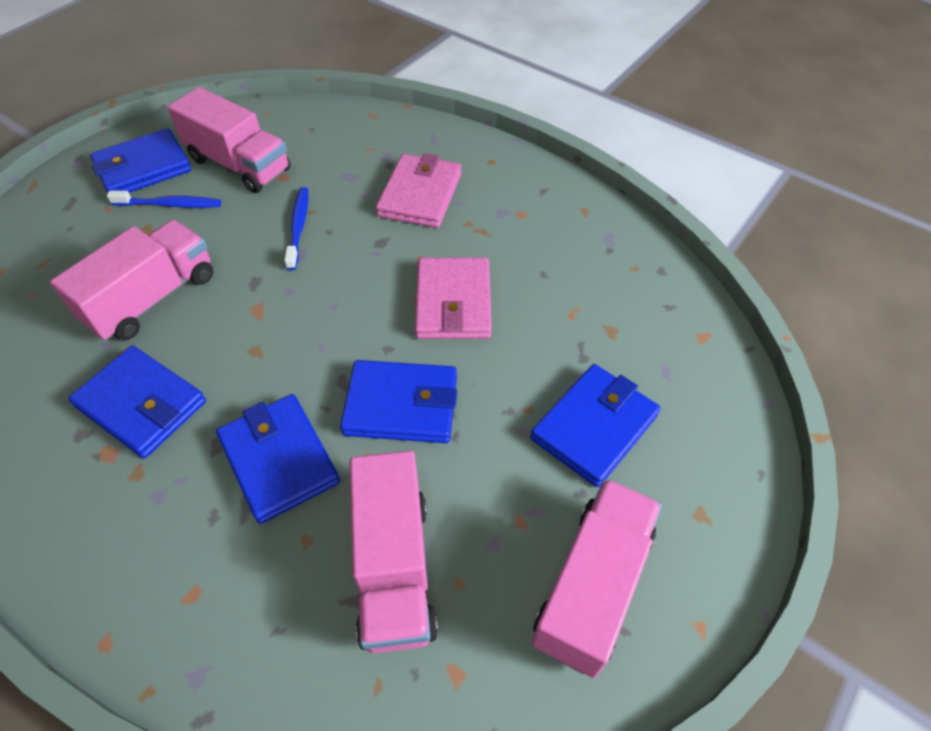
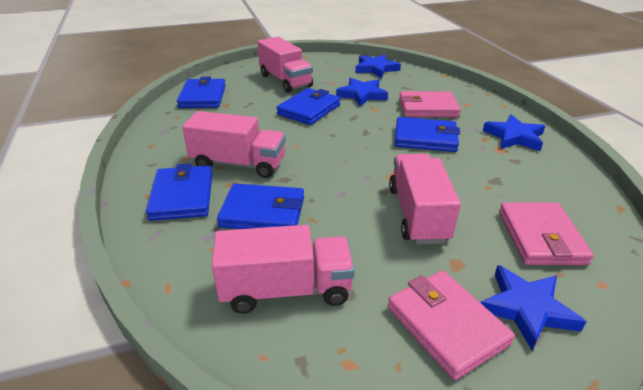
blue star: none = 0 -> [336,78,388,107] [355,54,401,78] [480,265,587,350] [483,114,545,151] = 4
blue toothbrush: [107,190,221,208] [284,187,308,270] = 2 -> none = 0
pink wallet: [376,153,461,228] [415,257,492,339] = 2 -> [388,270,515,380] [399,91,461,117] [499,202,594,265] = 3

